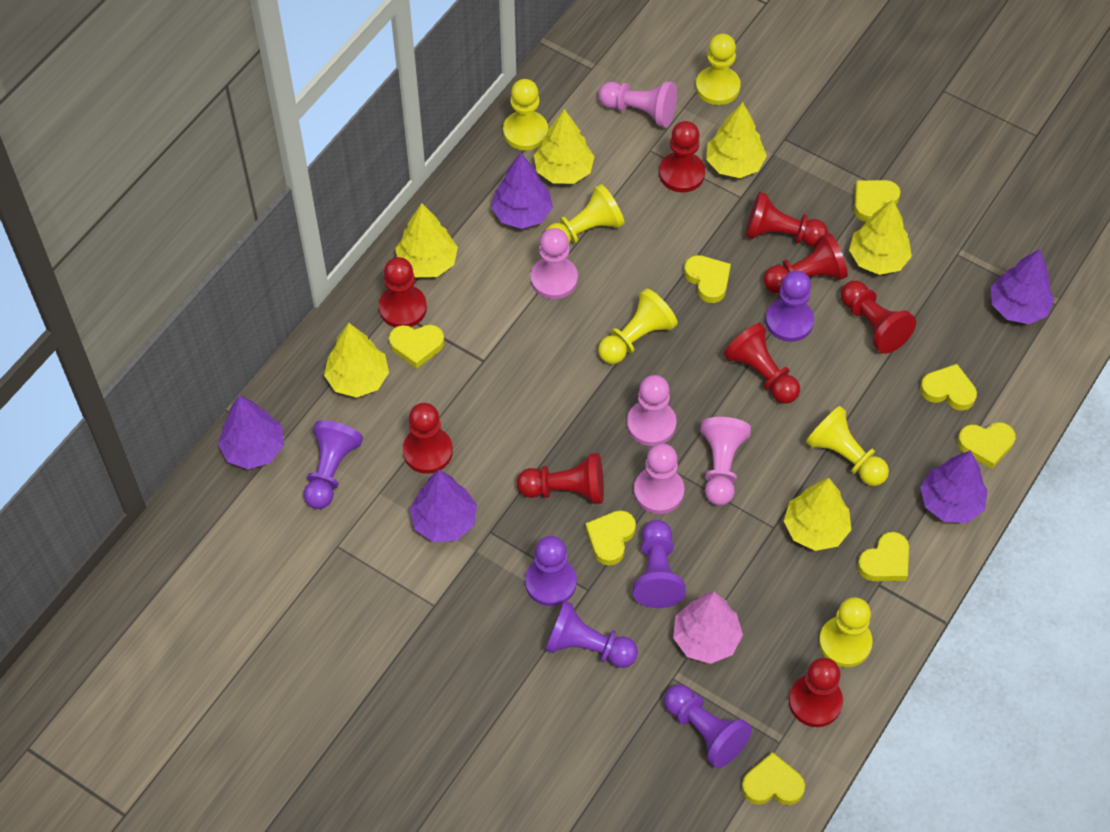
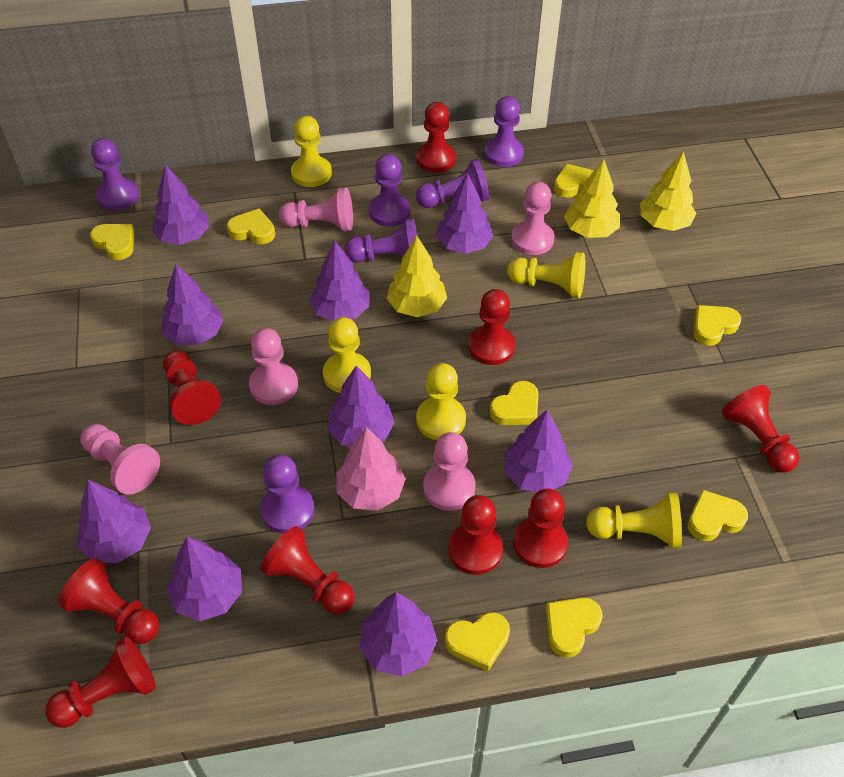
purple tree: [218,395,284,469] [410,470,477,542] [491,153,553,229] [920,450,988,523] [991,249,1054,324] = 5 -> [77,480,151,563] [152,164,210,245] [162,264,224,345] [167,536,242,621] [309,241,369,322] [328,365,395,447] [360,592,437,676] [436,173,493,254] [504,410,573,492] = 9
yellow pawn: [503,79,548,150] [545,184,625,245] [598,288,678,364] [696,34,741,105] [806,406,889,486] [819,597,873,667] = 6 -> [291,116,332,187] [323,317,371,393] [416,363,466,440] [507,252,585,298] [586,493,682,548] = 5
yellow tree: [324,323,389,398] [395,203,458,277] [534,109,595,184] [706,102,767,178] [784,478,851,551] [849,199,912,275] = 6 -> [387,236,447,317] [564,159,620,238] [640,151,697,231] = 3

